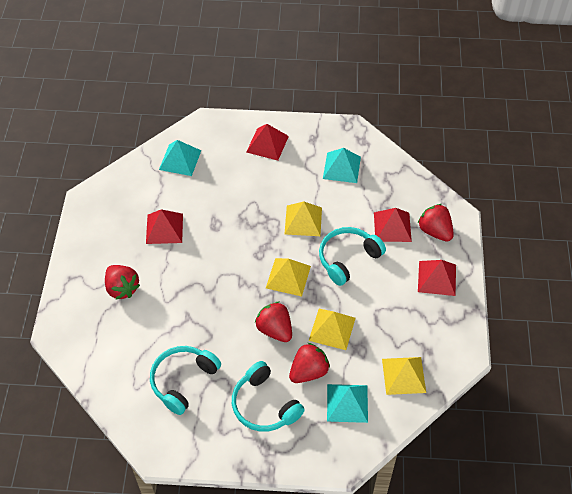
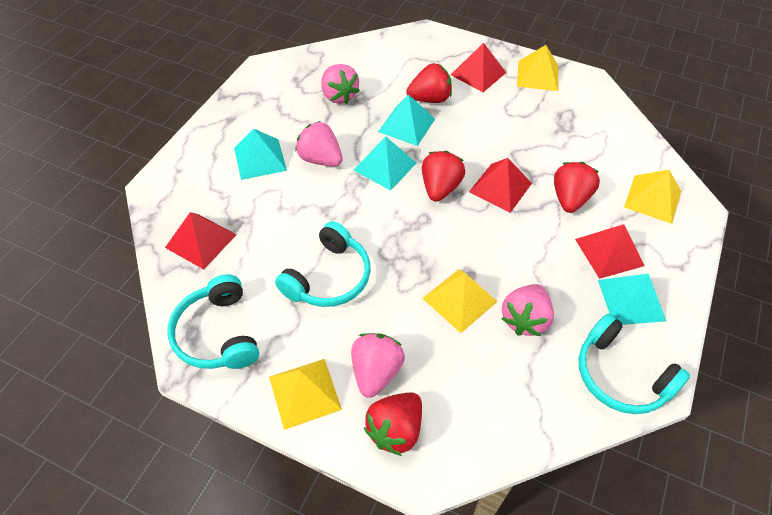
pink strawberry: none = 0 -> [295,121,343,167] [321,64,360,104] [351,333,405,398] [501,284,554,336] = 4
turquoise pyramid: [159,140,202,176] [323,148,361,183] [327,384,368,423] = 3 -> [234,129,287,180] [354,136,416,191] [378,94,435,146] [598,273,666,325] = 4

